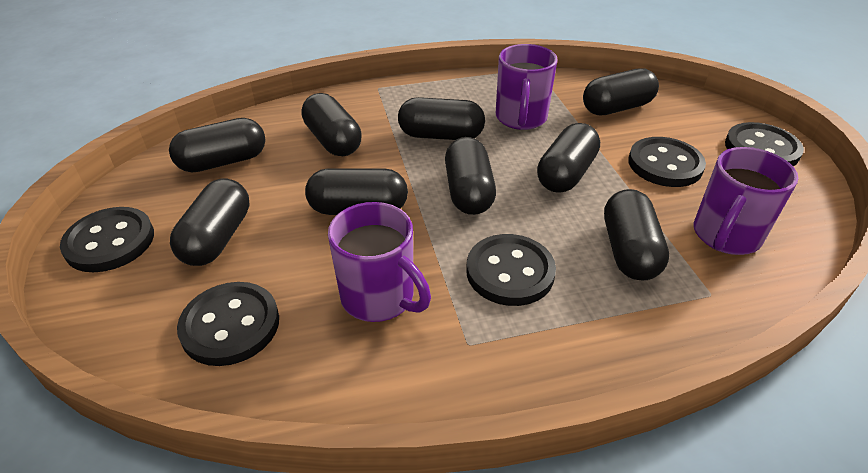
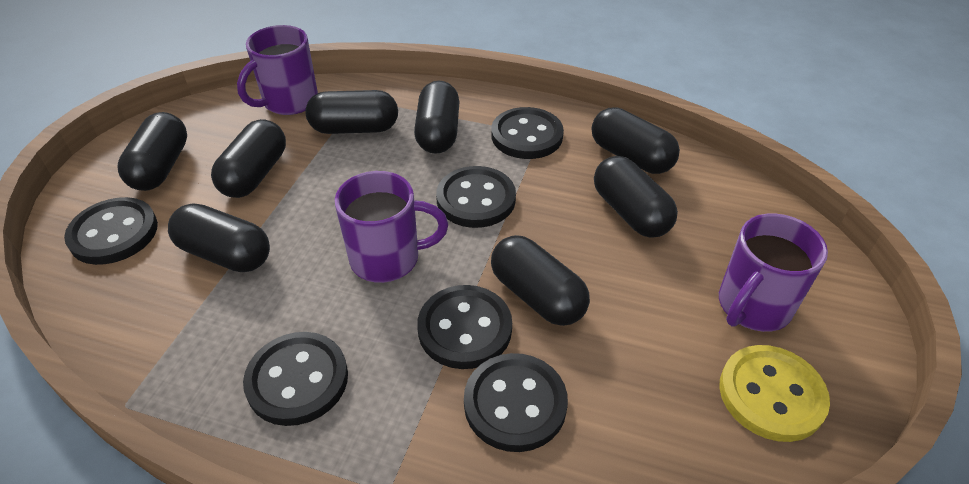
black button: [60,207,154,272] [177,282,279,366] [466,234,556,306] [628,137,706,187] [725,122,804,166] = 5 -> [64,197,158,265] [243,332,348,426] [417,285,512,369] [436,166,516,228] [464,353,568,452] [491,107,564,159] = 6
black capsule: [169,118,265,172] [170,178,250,266] [302,93,362,156] [305,168,408,215] [398,97,485,140] [445,137,496,215] [537,123,600,193] [583,68,659,115] [604,189,669,281] = 9 -> [117,112,187,191] [168,203,270,272] [211,119,286,198] [305,90,398,134] [414,81,459,154] [491,235,590,326] [592,107,680,174] [594,156,678,237] = 8
yellow button: none = 0 -> [719,345,830,442] = 1

